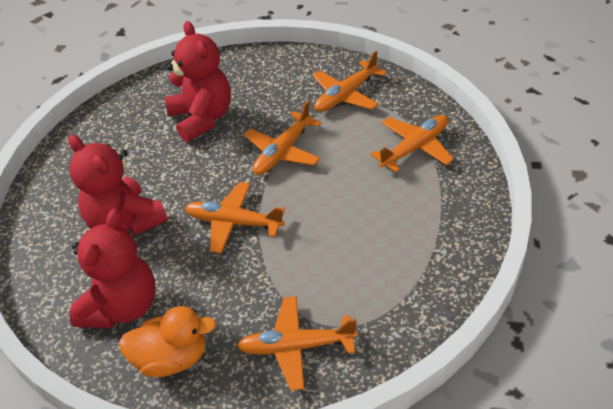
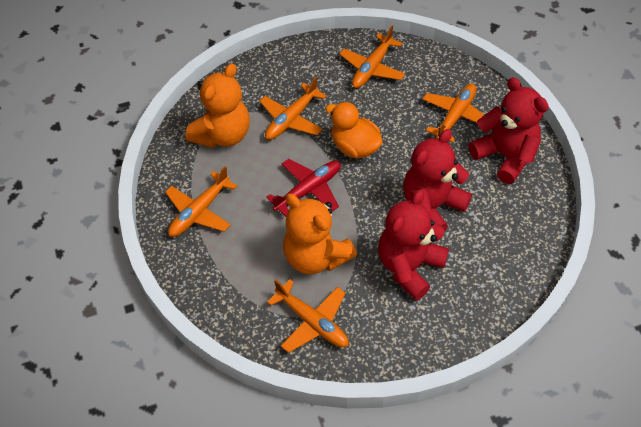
orange teddy bear: none = 0 -> [185,63,250,148] [283,194,357,274] = 2
red plane: none = 0 -> [266,159,341,217] = 1

